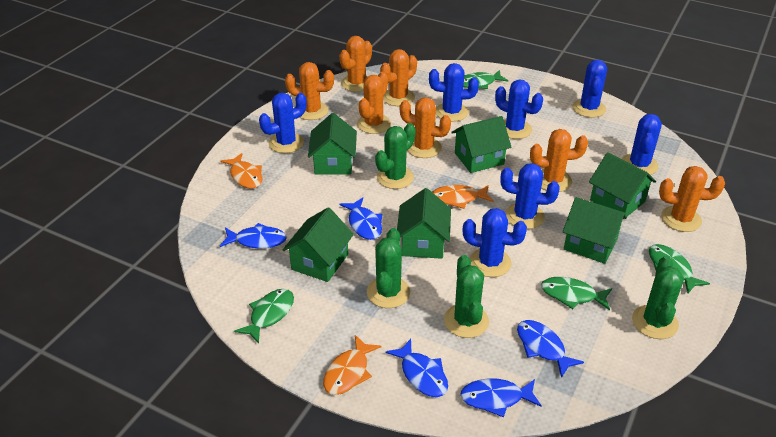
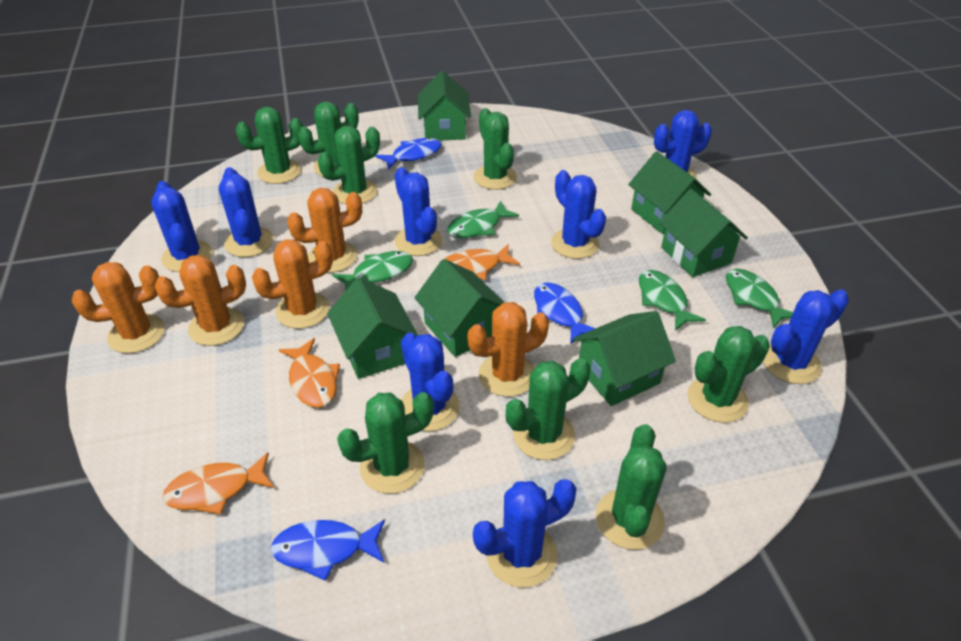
blue cactus: [259,93,307,153] [429,63,479,122] [463,208,527,277] [495,79,543,139] [500,163,560,229] [573,60,607,118] [622,114,662,175] = 7 -> [151,181,212,272] [219,167,274,257] [394,167,443,256] [401,333,460,431] [473,479,577,588] [551,170,606,259] [654,110,712,178] [763,289,849,384] = 8
blue fish: [220,223,287,248] [340,198,383,240] [386,339,448,397] [460,378,542,417] [517,320,584,378] = 5 -> [271,519,385,581] [375,138,441,170] [534,282,596,345] = 3
green cactus: [367,228,410,308] [375,123,416,189] [444,255,489,338] [632,256,684,339] = 4 -> [236,107,303,184] [298,101,359,177] [318,126,380,204] [337,392,434,494] [474,108,517,190] [506,358,590,460] [596,424,667,550] [688,326,770,423] = 8
orange cactus: [285,62,334,120] [339,36,372,92] [357,72,391,134] [380,49,417,106] [400,97,451,158] [530,129,588,192] [659,166,725,232] = 7 -> [72,262,165,353] [155,255,246,346] [252,239,333,329] [287,188,362,273] [467,302,549,397] = 5

